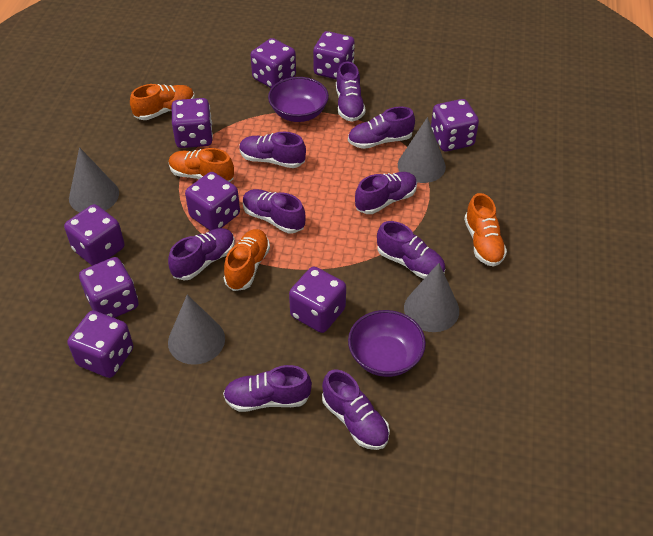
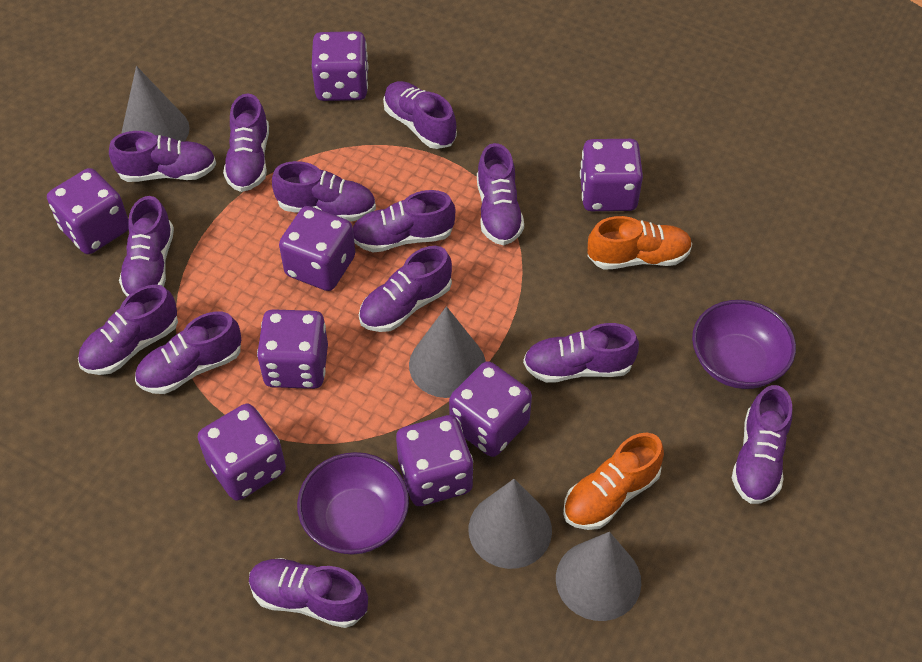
orange shoe: [130,84,195,120] [169,148,234,182] [224,229,270,291] [464,193,507,267] = 4 -> [563,433,664,530] [588,216,692,270] = 2
purple dice: [64,204,125,266] [68,311,133,378] [79,257,139,318] [172,98,213,148] [185,172,240,231] [250,38,296,88] [289,267,346,333] [313,31,355,80] [431,99,479,151] = 9 -> [47,168,129,254] [197,404,286,501] [257,309,328,389] [279,206,355,291] [312,31,368,101] [396,415,473,506] [449,361,532,457] [580,139,643,211] = 8
purple shoe: [168,228,235,281] [223,365,312,412] [239,132,306,168] [243,189,306,233] [322,369,390,450] [336,62,366,122] [348,107,415,149] [355,172,417,214] [377,221,446,279] = 9 -> [78,285,178,375] [109,131,216,182] [119,196,174,297] [135,311,241,394] [223,93,269,192] [249,558,368,628] [272,161,376,221] [353,190,455,253] [359,246,452,332] [383,81,457,149] [477,143,524,245] [523,323,639,383] [732,385,792,504] = 13

